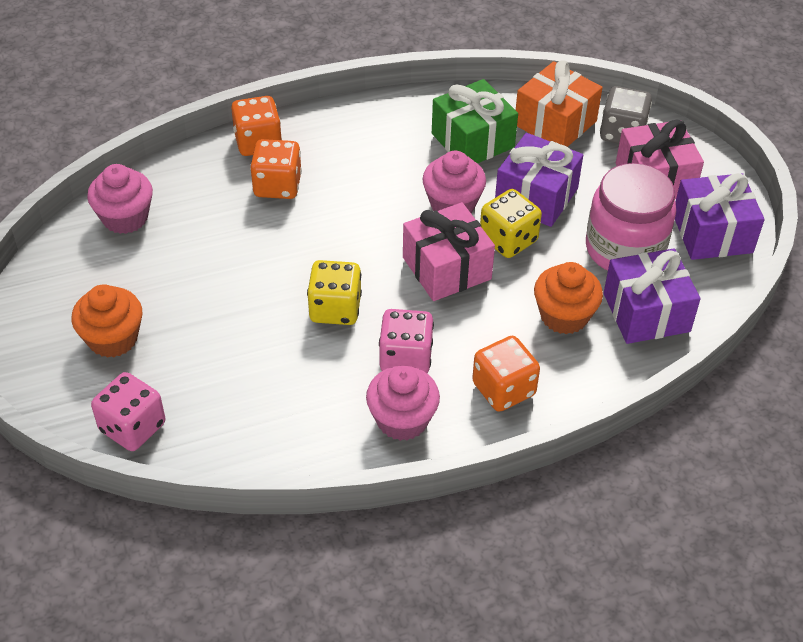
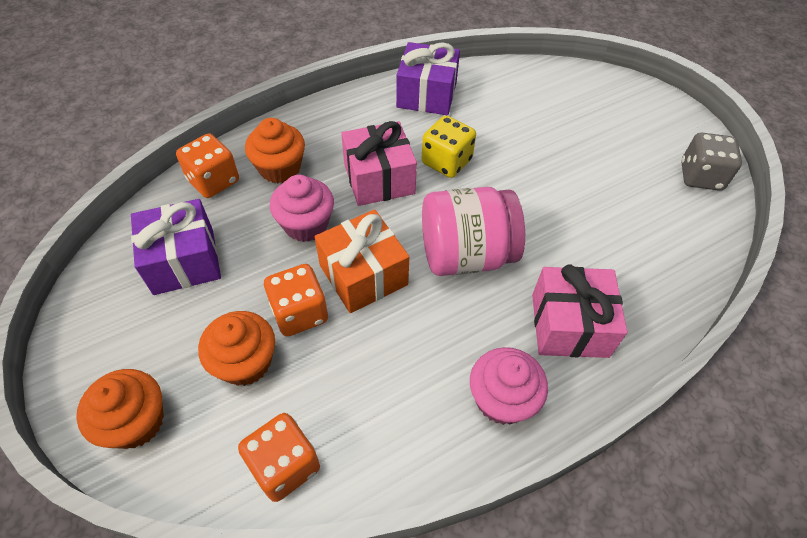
green gift: [432,79,518,163] = 1 -> none = 0
orange cupcake: [71,284,142,358] [534,262,603,334] = 2 -> [76,369,164,449] [198,311,275,386] [245,118,305,183] = 3
pink cupcake: [87,164,153,234] [366,366,440,441] [423,151,486,213] = 3 -> [270,175,334,242] [470,347,548,425] = 2
pink dice: [91,372,165,451] [379,309,434,373] = 2 -> none = 0
purple gift: [495,133,583,227] [604,248,701,344] [675,173,765,260] = 3 -> [131,199,221,295] [396,42,460,115] = 2
yellow dice: [307,260,362,325] [480,189,542,258] = 2 -> [422,115,476,178] = 1

